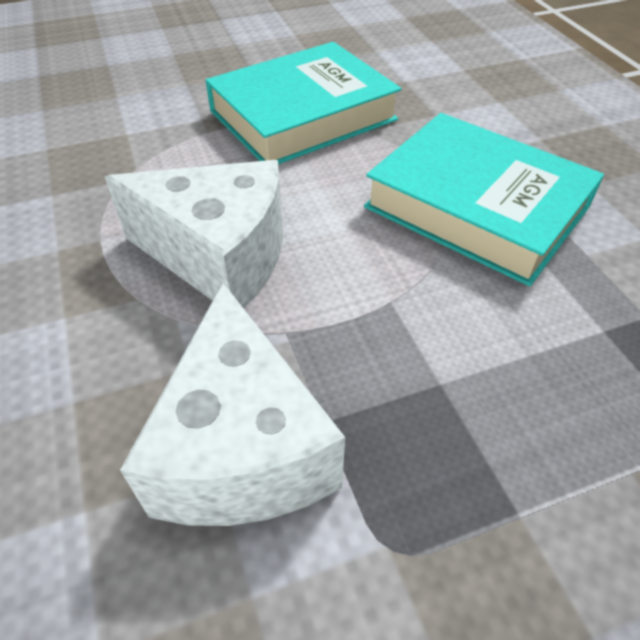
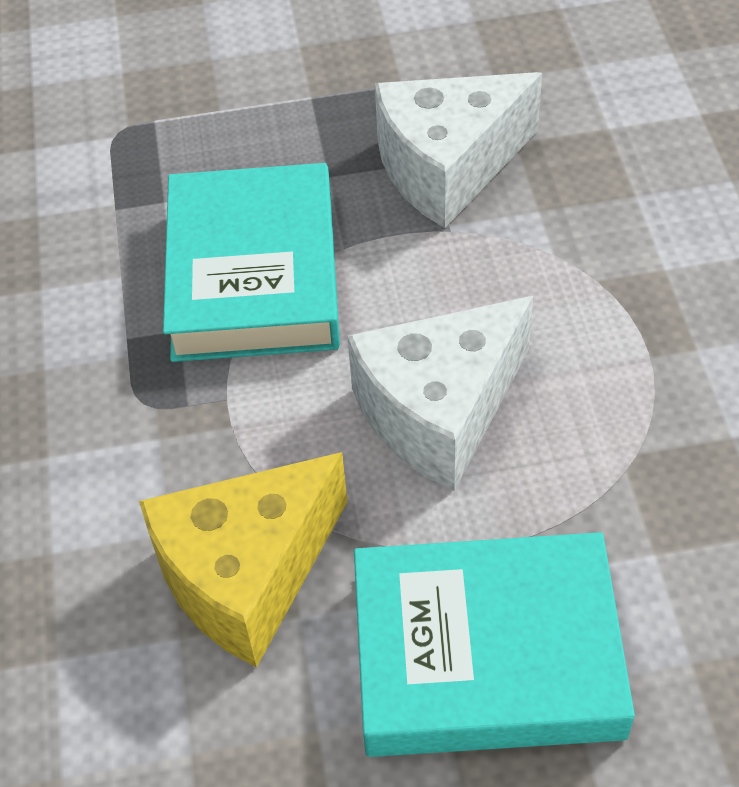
yellow cheese: none = 0 -> [139,452,347,667] = 1

